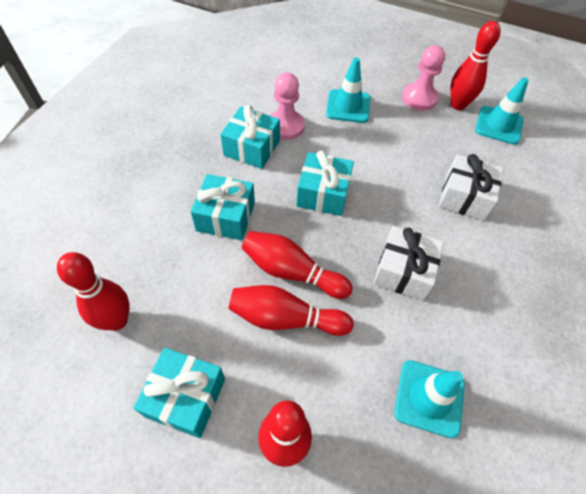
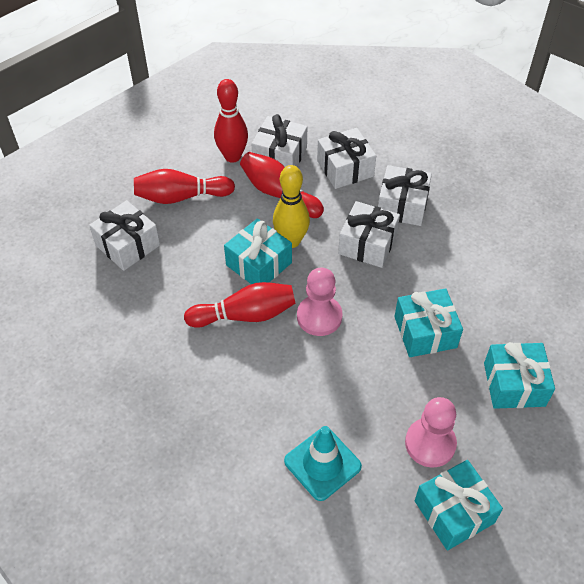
red bowling pin: [57,252,130,331] [229,285,353,336] [242,231,352,299] [258,400,312,467] [450,21,501,110] = 5 -> [134,169,235,204] [184,282,296,328] [214,79,248,163] [240,152,324,218] = 4
turquoise traffic cone: [326,57,370,123] [394,360,465,438] [475,77,529,145] = 3 -> [284,426,362,501] = 1
white gift: [373,226,444,301] [439,154,503,221] = 2 -> [89,200,160,271] [252,114,307,167] [317,128,376,189] [338,201,400,268] [378,165,432,226] = 5
yellow bowling pin: none = 0 -> [273,165,310,248] = 1

